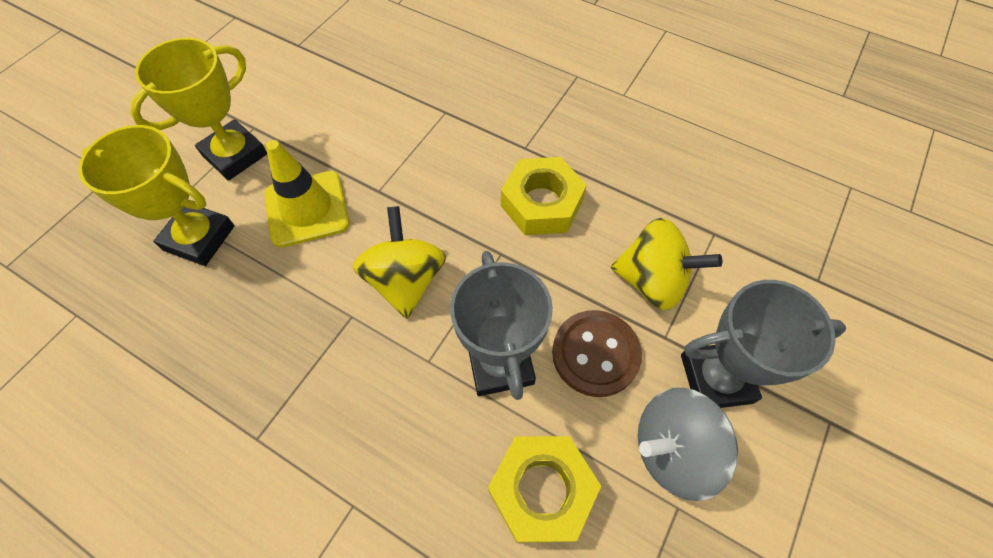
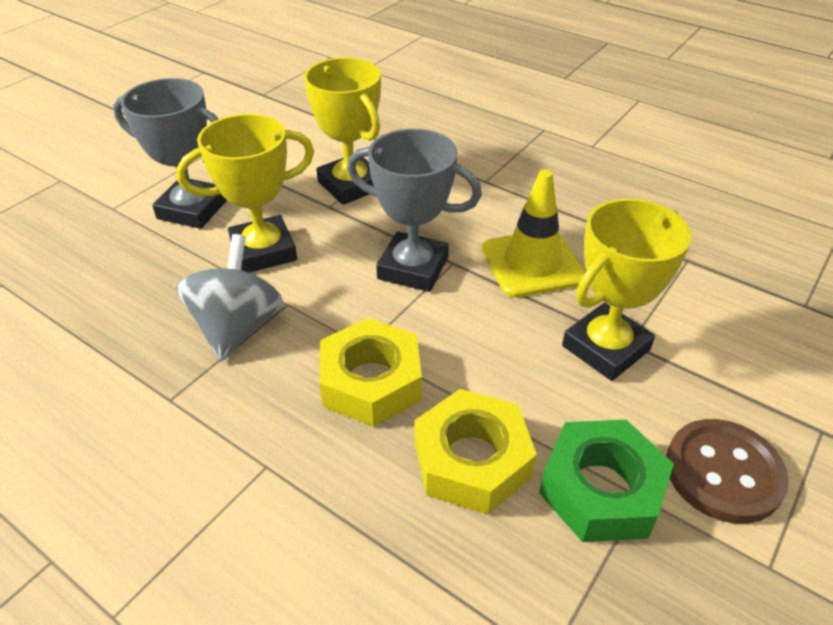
green nut: none = 0 -> [539,419,674,542] = 1
yellow spinning top: [353,206,446,319] [611,218,722,310] = 2 -> none = 0
yellow trophy: [78,125,235,266] [130,38,267,181] = 2 -> [176,114,314,273] [304,58,381,205] [562,199,691,381] = 3

